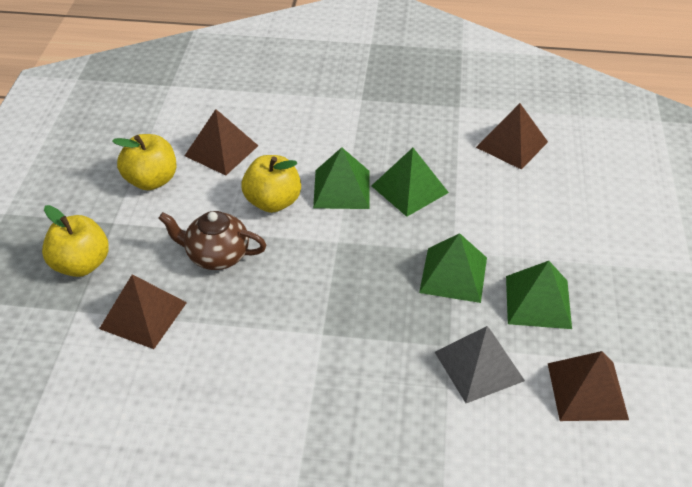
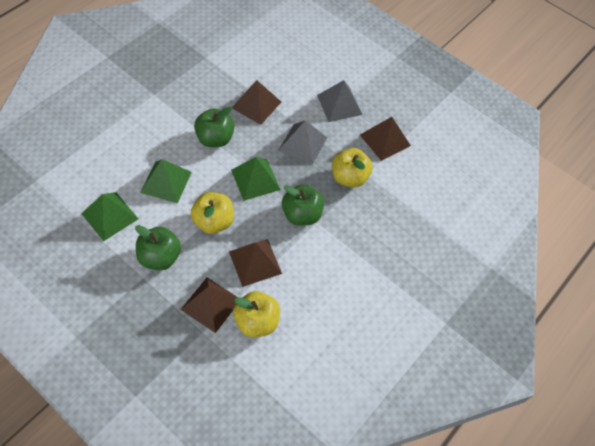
brown teapot: [158,211,266,270] = 1 -> none = 0
green apple: none = 0 -> [135,225,181,270] [194,107,234,147] [282,185,324,226] = 3
green pyramid: [313,147,370,209] [372,148,449,217] [419,233,487,303] [506,261,572,329] = 4 -> [81,192,138,241] [140,159,192,203] [231,157,281,201] = 3
grey pyramid: [435,326,525,403] = 1 -> [278,120,327,165] [317,80,363,122] = 2

